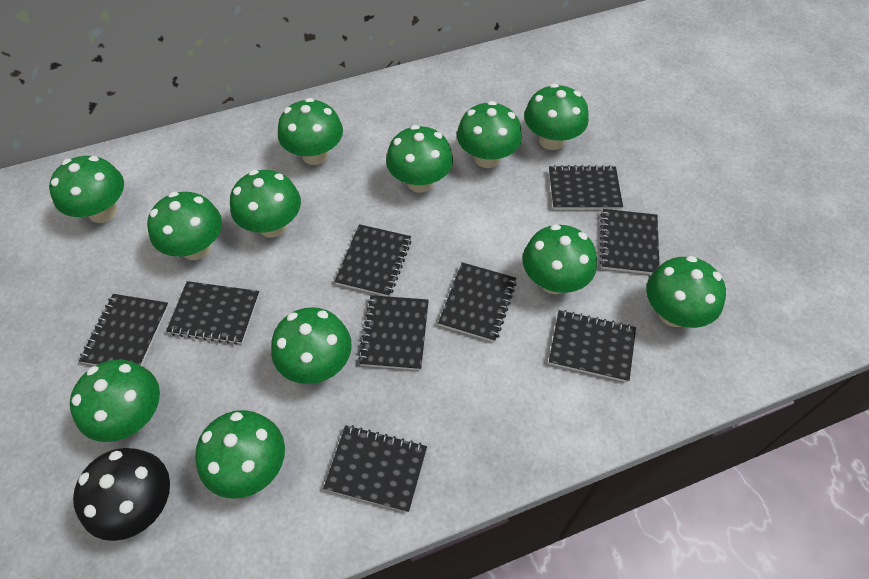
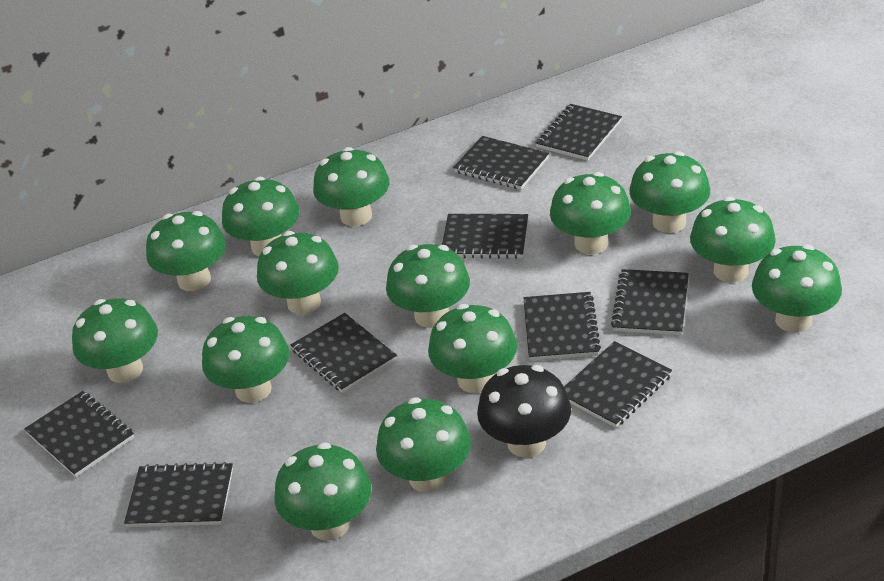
green mushroom: [49,156,124,223] [70,360,160,442] [147,192,222,260] [195,410,285,499] [230,170,301,237] [271,307,352,384] [278,98,343,165] [386,125,453,193] [457,101,522,168] [523,224,597,294] [524,84,589,150] [646,256,726,328] = 12 -> [72,298,158,383] [146,211,226,291] [202,316,289,403] [222,177,300,256] [257,231,339,314] [274,442,371,540] [313,147,390,226] [376,397,471,493] [386,244,470,328] [428,304,517,393] [550,172,631,255] [629,151,710,233] [690,197,776,283] [752,244,842,333] = 14

